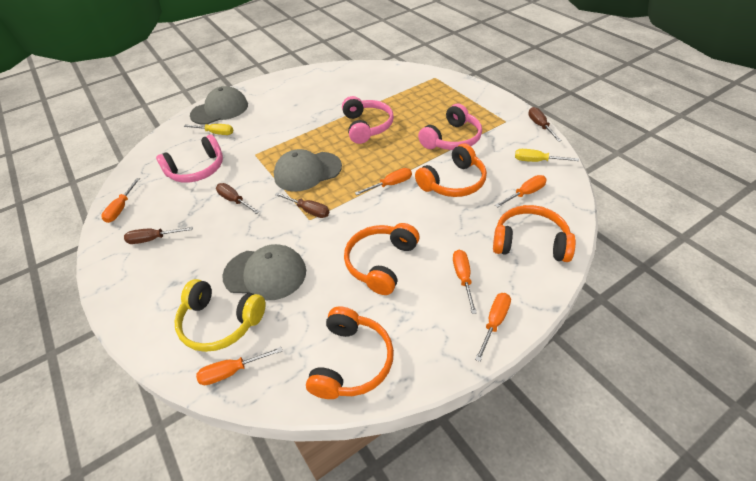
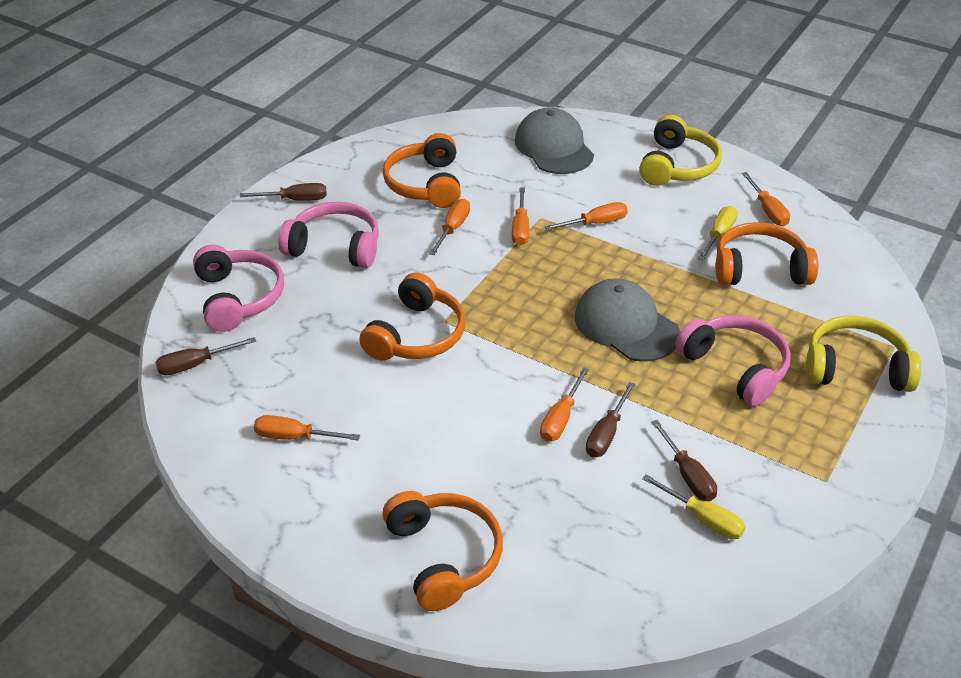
grey cap: [190,86,248,125] [222,244,306,300] [274,149,342,192] = 3 -> [515,107,594,174] [574,278,680,362] = 2
yellow headphones: [174,279,266,352] = 1 -> [639,115,722,186] [806,316,921,392] = 2

